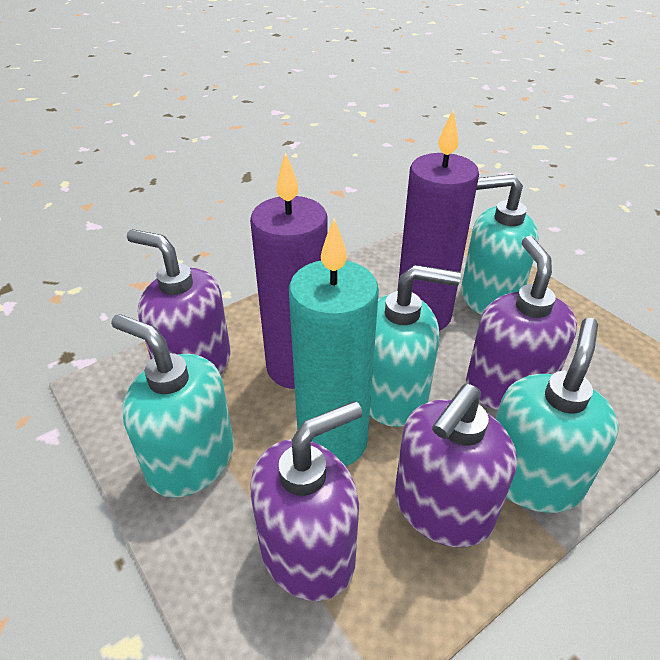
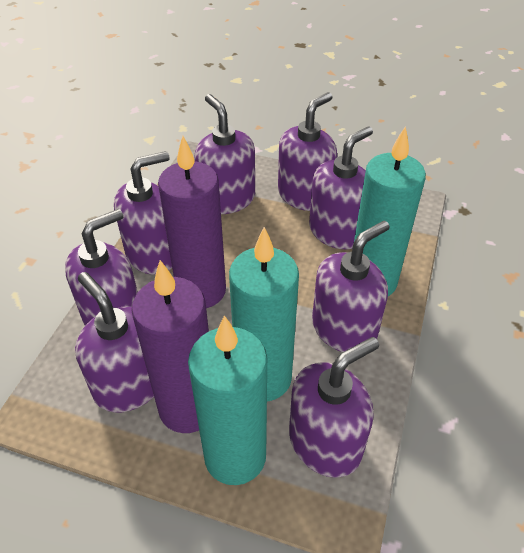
purple soap dispenser: [127,229,231,375] [250,401,362,601] [395,384,517,547] [466,236,577,410] = 4 -> [65,209,138,325] [75,272,154,412] [114,151,172,275] [195,94,255,214] [278,92,337,211] [289,337,379,478] [309,126,373,249] [312,221,390,352] = 8
turquoise candle: [289,218,379,466] = 1 -> [188,315,267,485] [229,227,299,401] [354,126,426,296] = 3
turquoise soap dispenser: [111,314,234,498] [370,265,461,427] [461,174,539,315] [496,318,619,513] = 4 -> none = 0

